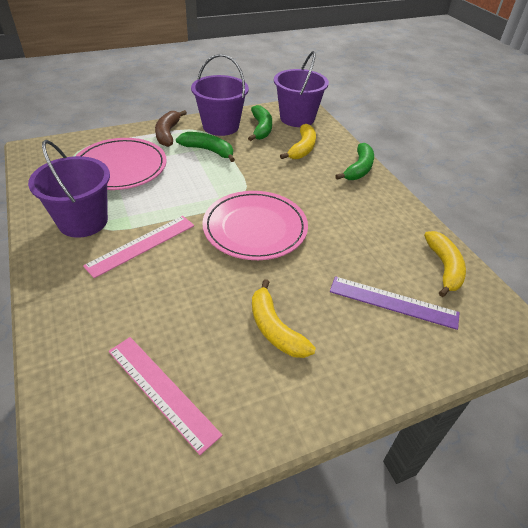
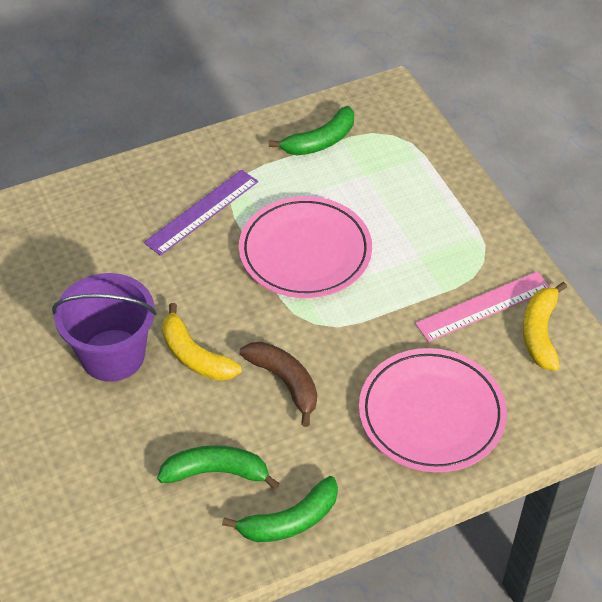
pink ruler: [83,216,194,278] [109,337,222,455] = 2 -> [415,272,551,342] = 1
purple bucket: [28,140,110,238] [191,54,249,136] [274,51,329,127] = 3 -> [52,273,157,382] = 1
yellow banana: [252,279,316,358] [280,124,316,159] [424,231,466,297] = 3 -> [162,303,242,381] [523,282,567,371] = 2

